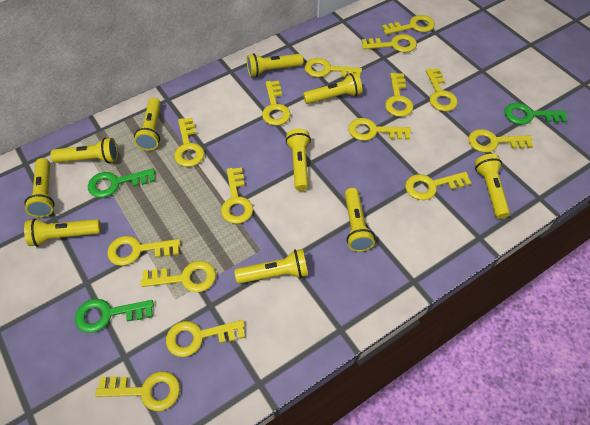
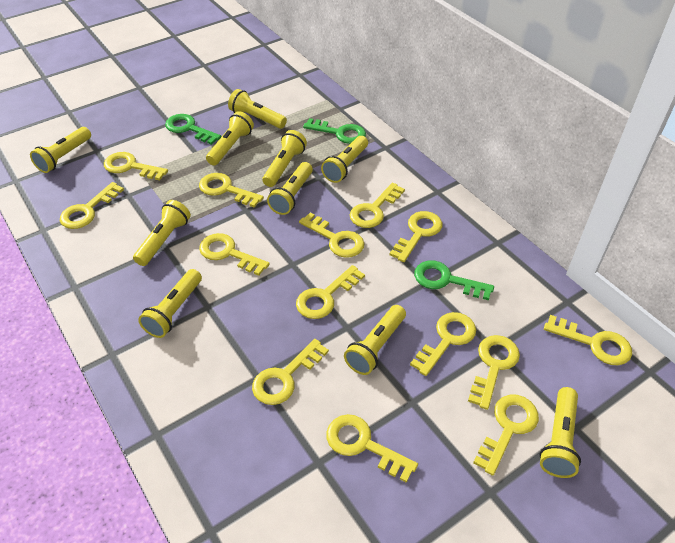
yellow key: [95,372,180,411] [107,236,181,266] [141,261,216,292] [166,320,245,357] [174,117,205,167] [221,167,253,224] [262,81,291,126] [305,58,362,77] [348,118,411,141] [362,34,417,53] [382,15,435,35] [385,73,414,117] [405,172,471,200] [426,68,458,111] [468,129,533,153] = 15 -> [60,182,124,229] [104,152,168,180] [199,173,264,208] [199,233,270,276] [252,339,329,405] [296,265,365,319] [299,212,364,258] [326,414,418,483] [350,183,405,228] [389,211,443,262] [410,312,476,376] [468,335,520,410] [473,395,539,476] [544,315,632,365] = 14

